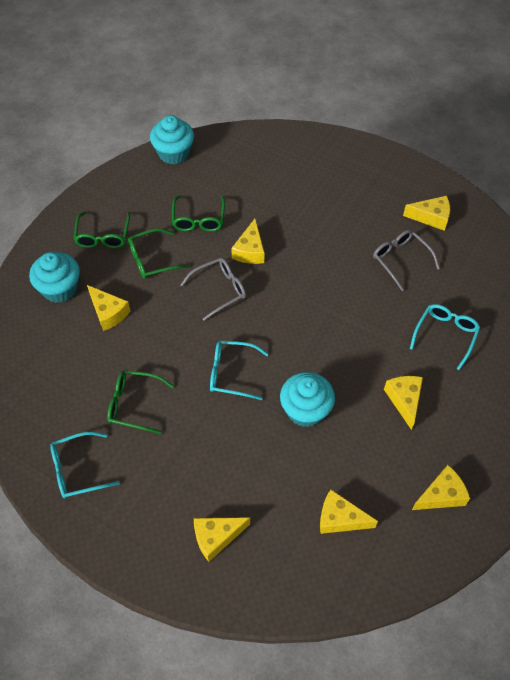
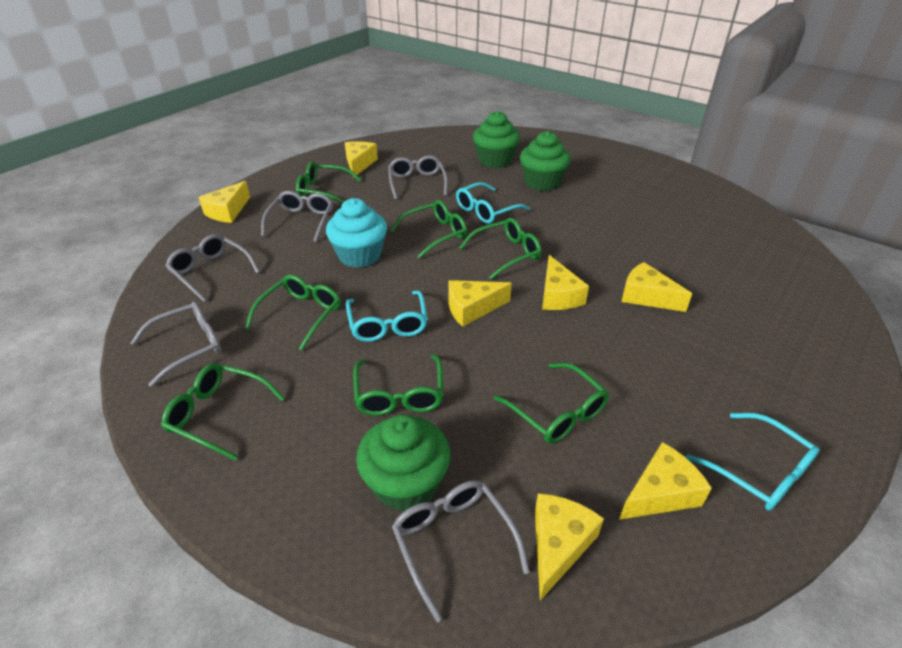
green cupcake: none = 0 -> [356,414,450,512] [473,111,520,168] [520,131,571,191] = 3
green glasses: [74,211,130,248] [107,370,174,434] [128,228,189,279] [172,196,225,232] = 4 -> [161,363,285,461] [245,274,341,351] [296,162,362,204] [353,354,443,416] [390,200,467,259] [459,218,541,279] [494,363,609,444] = 7
grey glasses: [180,258,246,321] [373,230,440,291] = 2 -> [131,301,222,387] [165,234,260,302] [261,191,333,242] [388,155,448,200] [392,480,530,622] = 5
turquoise cupcake: [29,252,80,303] [150,115,194,165] [280,372,335,427] = 3 -> [326,198,387,268] = 1

